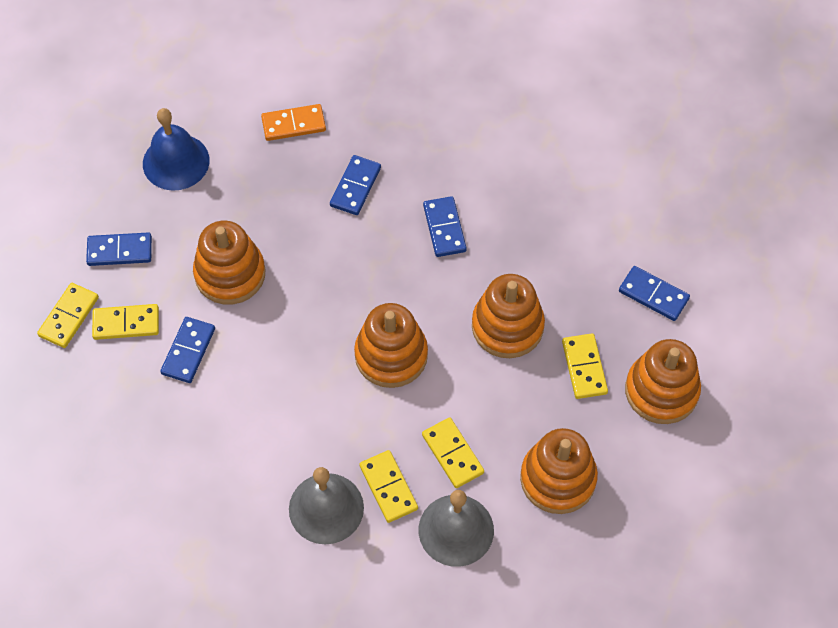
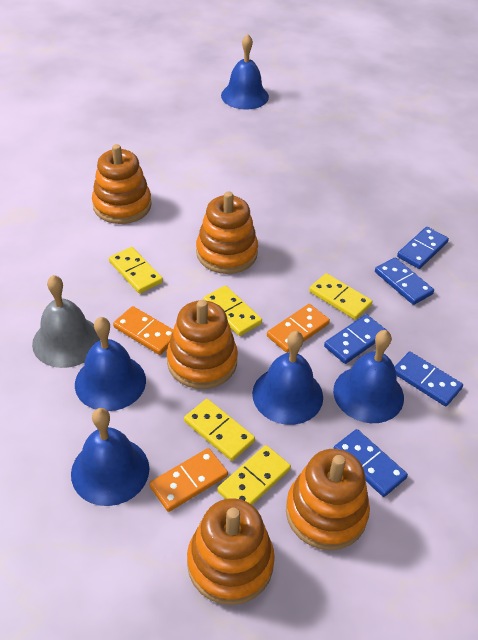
blue bell: [143,108,210,191] = 1 -> [71,408,149,506] [75,317,146,411] [221,34,269,110] [252,331,323,425] [333,330,404,423] = 5
grey bell: [289,467,364,544] [418,490,494,567] = 2 -> [32,275,100,368] = 1
orange domino: [261,104,326,141] = 1 -> [113,306,173,355] [149,448,228,512] [267,304,330,353] = 3

